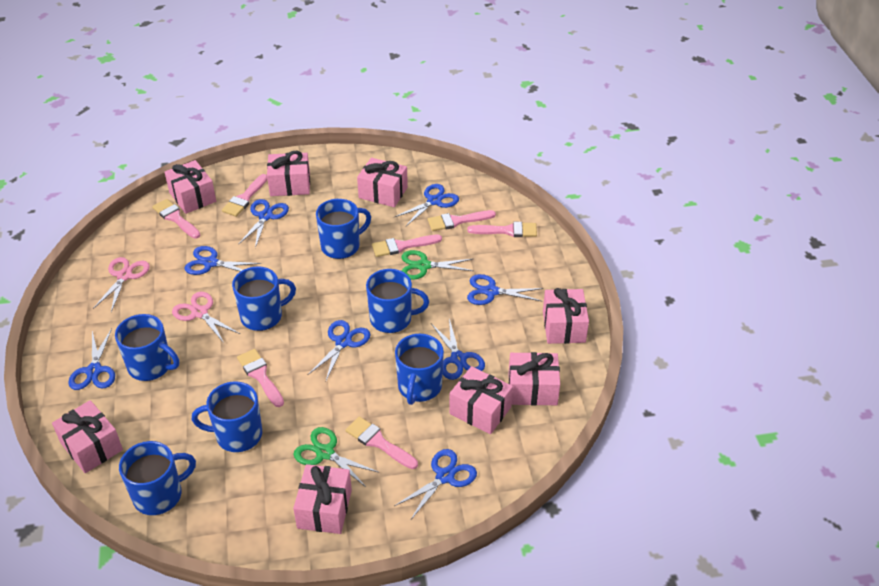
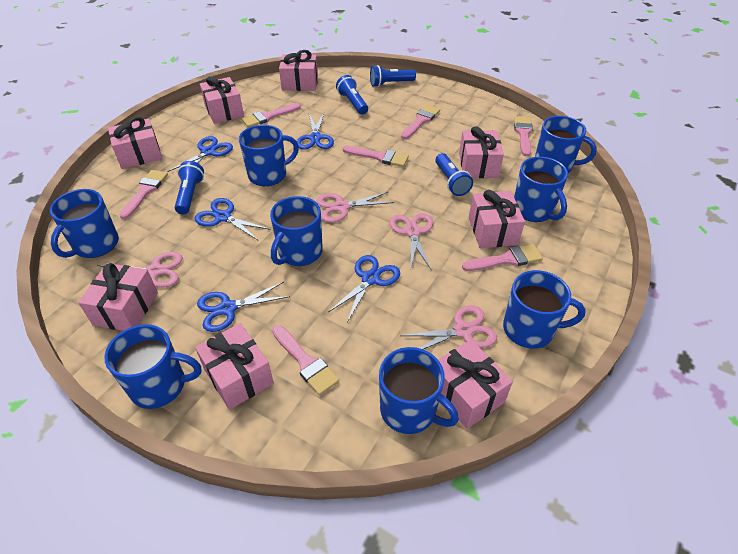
blue flashlight: none = 0 -> [175,161,204,215] [336,75,368,115] [370,65,416,87] [435,153,473,196] = 4
blue mug: [115,314,179,381] [119,441,196,515] [192,381,262,452] [232,266,296,331] [316,199,371,259] [366,269,429,333] [395,334,444,405] = 7 -> [50,189,119,258] [104,324,201,409] [239,125,299,186] [270,196,323,266] [379,347,459,434] [503,270,586,349] [514,157,568,222] [535,116,597,173] = 8
blue scissors: [68,328,115,390] [185,246,261,275] [238,199,289,248] [308,320,370,381] [394,449,477,521] [395,184,459,226] [431,318,485,380] [467,274,543,305] = 8 -> [167,136,233,172] [194,198,271,240] [197,282,290,332] [297,113,334,149] [328,255,400,322] = 5
green scissors: [294,427,380,487] [401,250,474,280] = 2 -> none = 0
pink scissors: [93,257,150,312] [172,292,240,343] = 2 -> [97,252,182,288] [316,191,394,222] [390,213,433,271] [400,306,497,349] = 4

